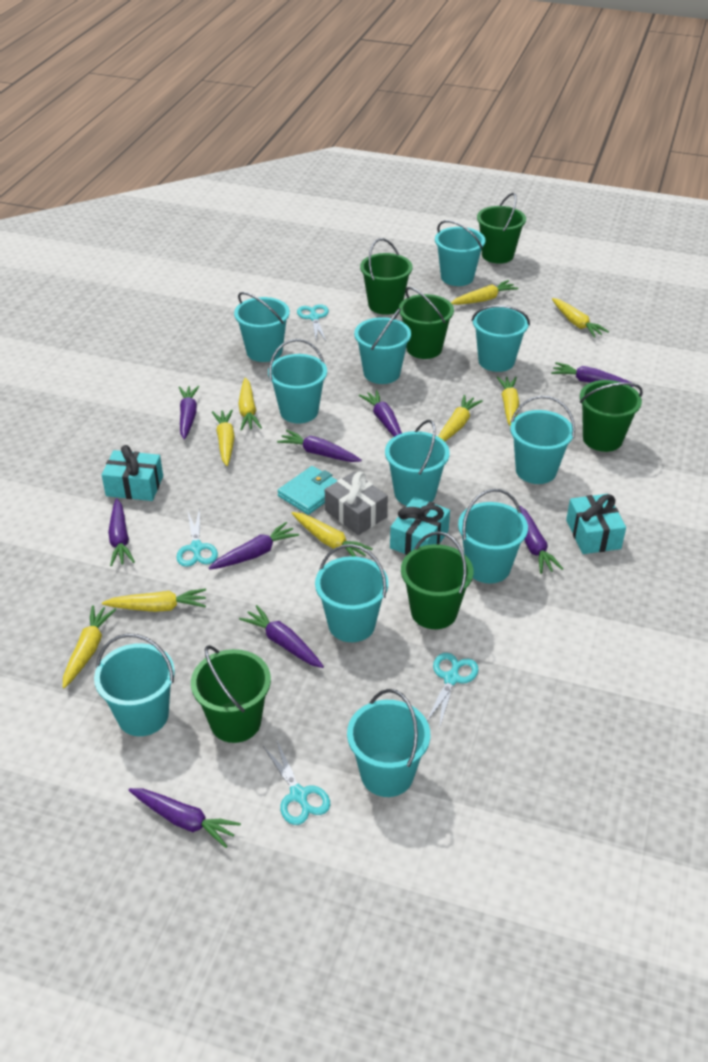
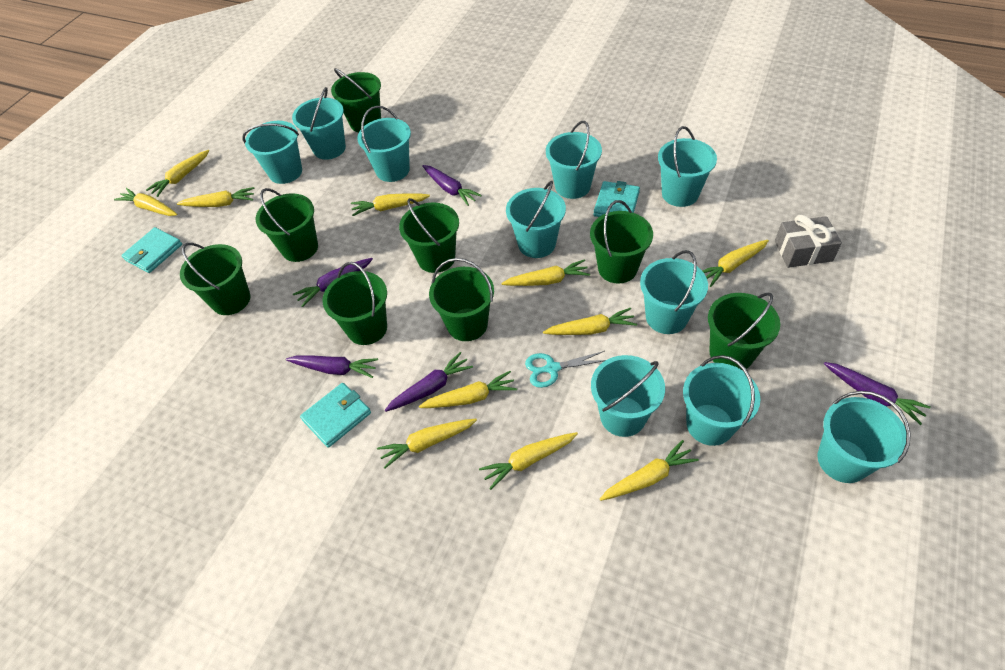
green bucket: [191,645,271,743] [360,238,412,315] [399,287,454,359] [401,532,473,629] [477,193,526,264] [580,380,643,452] = 6 -> [180,243,250,315] [256,188,318,262] [322,262,387,345] [331,68,381,132] [399,198,459,273] [429,258,494,341] [590,200,653,284] [708,293,780,370] = 8
purple carrot: [108,498,135,566] [128,788,241,848] [179,386,199,440] [209,522,299,570] [239,605,324,668] [277,430,362,462] [359,390,402,437] [519,505,563,574] [551,362,634,387] = 9 -> [286,355,378,378] [293,258,373,307] [385,352,473,412] [422,165,482,206] [824,362,931,425] = 5
turquoise bucket: [94,633,175,736] [234,292,290,362] [268,339,327,423] [315,544,388,642] [347,689,430,797] [354,308,411,384] [385,420,450,506] [435,220,485,286] [458,489,528,583] [472,305,530,372] [510,396,575,484] = 11 -> [243,121,302,184] [292,87,346,160] [357,106,411,182] [506,181,566,258] [546,121,602,199] [591,355,665,437] [640,250,708,334] [658,126,717,207] [683,355,760,446] [817,391,911,483] = 10
turquoise gift: [102,445,163,501] [390,497,450,555] [566,494,626,554] = 3 -> none = 0
turquoise scissors: [176,508,218,567] [263,739,330,825] [297,304,329,341] [427,653,479,728] = 4 -> [525,351,605,388] = 1
turquoise wallet: [277,466,337,515] = 1 -> [121,227,182,273] [300,383,371,448] [593,181,640,217] = 3
yellow carrot: [63,605,116,688] [102,589,206,612] [212,410,235,466] [238,378,262,431] [292,512,373,557] [438,395,483,442] [451,280,519,305] [497,376,519,426] [552,298,609,338] = 9 -> [114,188,178,216] [146,150,209,197] [177,187,255,207] [351,193,430,216] [377,419,477,468] [419,371,517,408] [479,432,578,490] [502,259,590,286] [543,308,637,335] [600,440,699,501] [702,240,769,287] = 11

